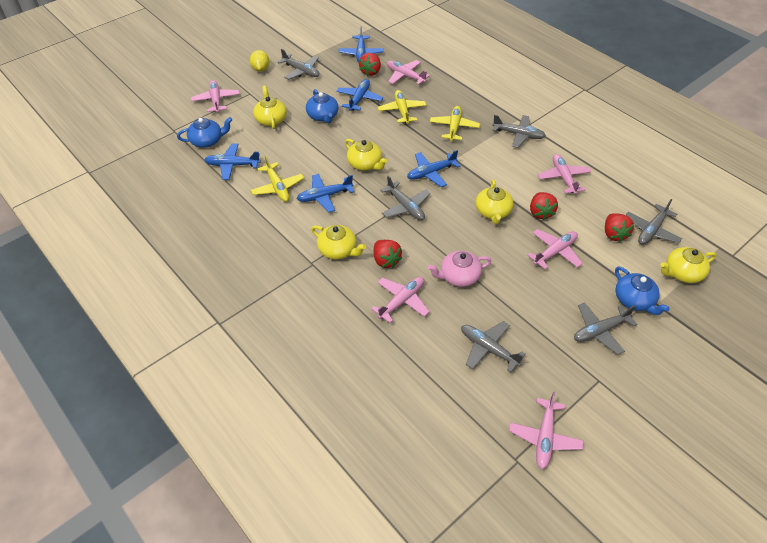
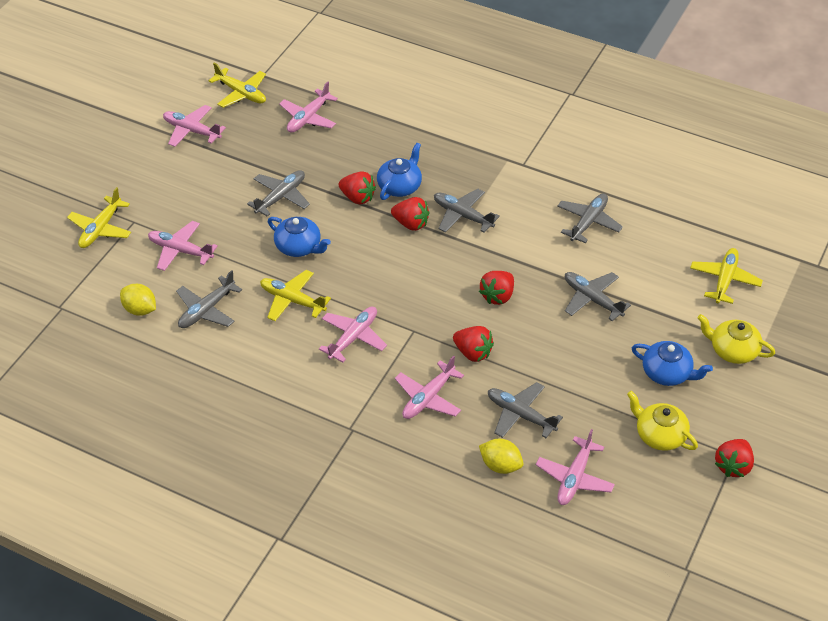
blue plane: [204,143,261,180] [297,174,354,213] [336,79,383,111] [339,27,383,63] [407,150,460,187] = 5 -> none = 0
pink teapot: [428,251,491,287] = 1 -> none = 0
red strawberry: [359,53,381,76] [374,240,402,268] [530,192,558,220] [605,213,634,242] = 4 -> [339,171,376,205] [391,197,430,231] [453,326,494,362] [479,271,514,305] [715,439,754,477] = 5
yellow lemon: [249,50,270,72] = 1 -> [120,284,156,316] [479,439,524,474] = 2
yellow plane: [250,155,304,202] [378,90,427,124] [430,106,480,141] = 3 -> [67,187,131,248] [208,62,266,108] [260,270,331,321] [690,248,763,304] = 4
yellow teapot: [253,85,287,129] [311,225,366,259] [345,139,388,171] [476,180,513,224] [661,247,716,283] = 5 -> [627,391,698,451] [697,314,775,364] = 2

